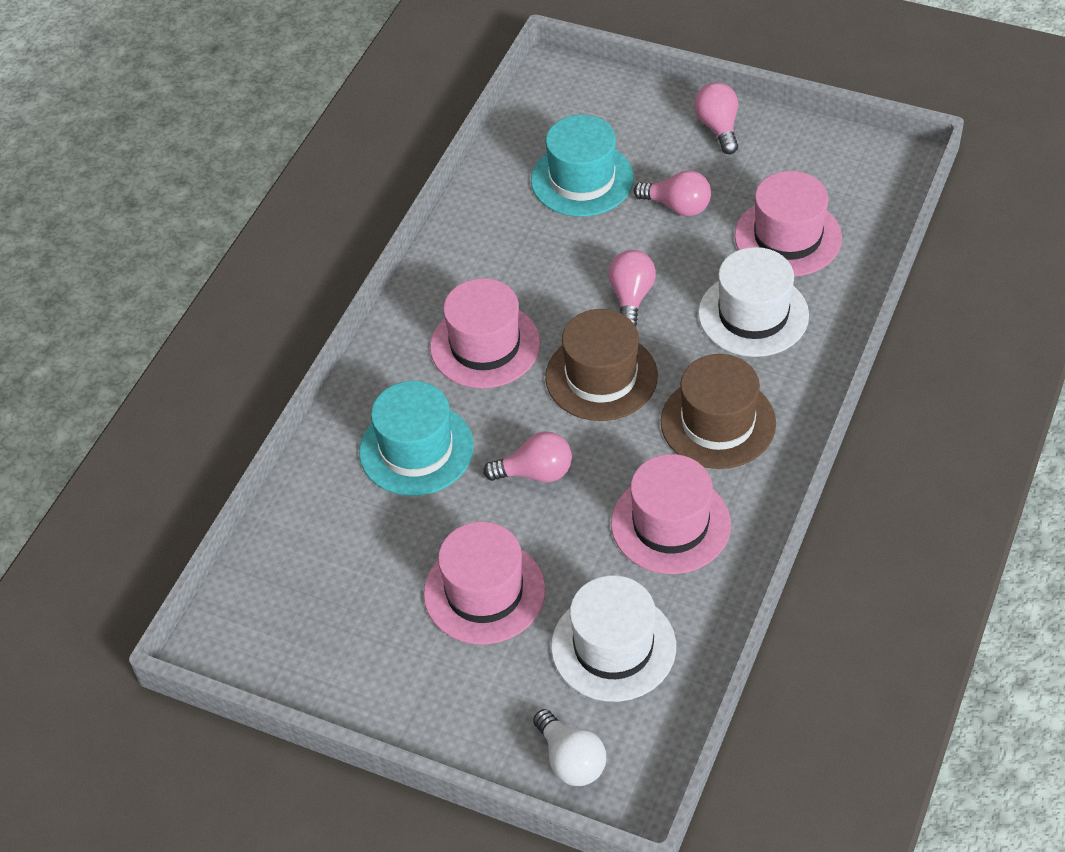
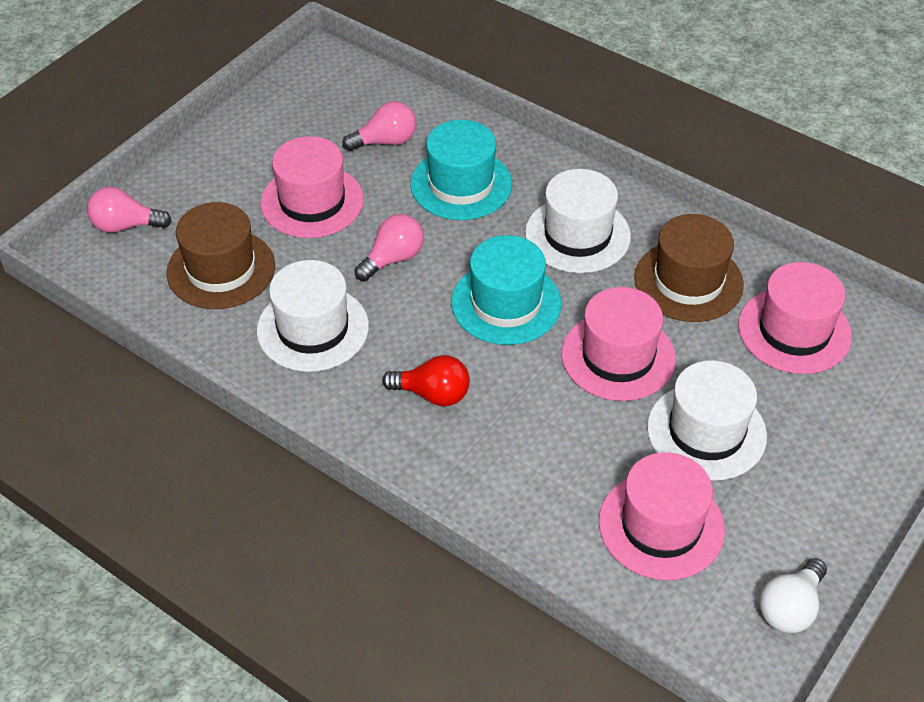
pink light bulb: [483,431,572,482] [608,250,656,326] [634,170,711,216] [694,82,738,154] = 4 -> [87,187,171,233] [342,101,416,151] [354,214,424,281] = 3
red light bulb: none = 0 -> [382,355,470,406] = 1
white hat: [551,575,676,702] [698,247,809,357] = 2 -> [257,260,369,372] [525,169,631,273] [647,361,767,481] = 3

